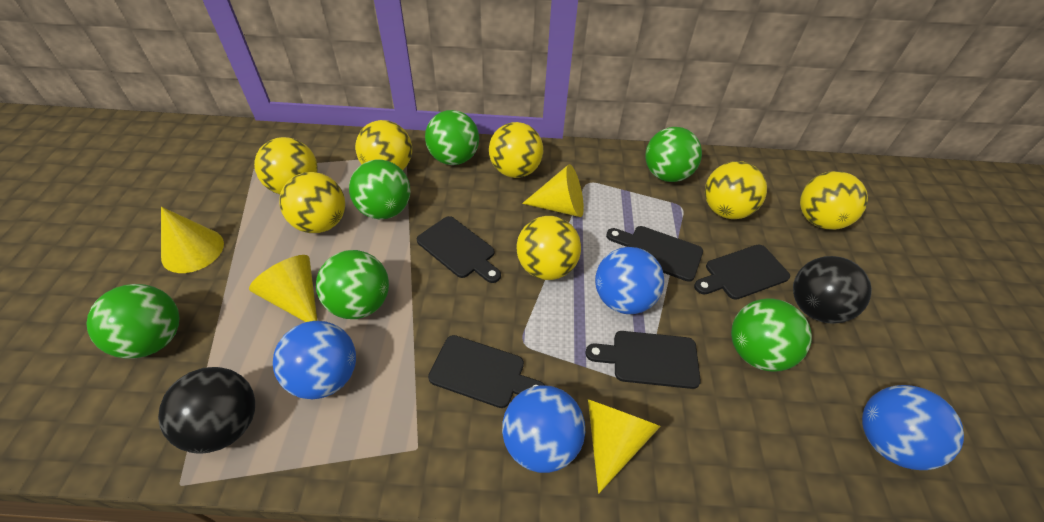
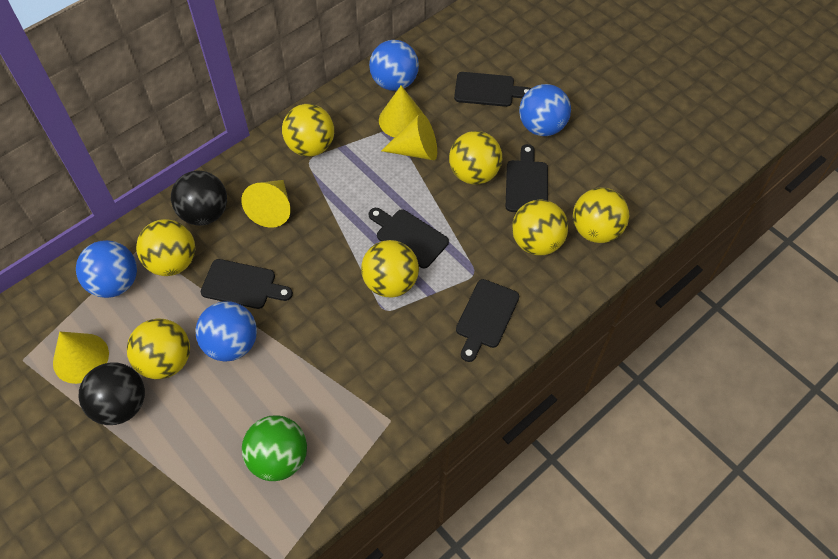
green ball: [86,284,180,359] [316,250,389,319] [349,159,411,219] [425,110,479,165] [645,127,702,182] [731,299,812,372] = 6 -> [242,415,307,481] = 1

